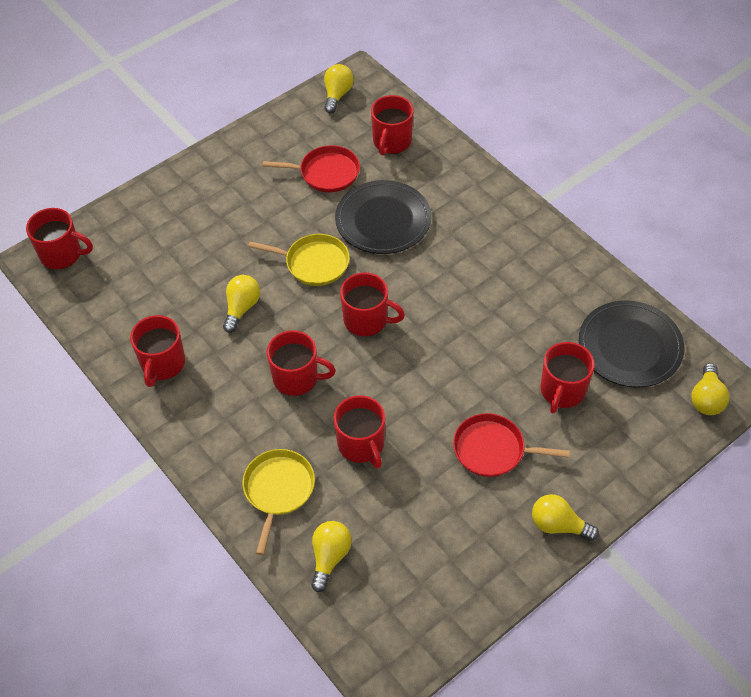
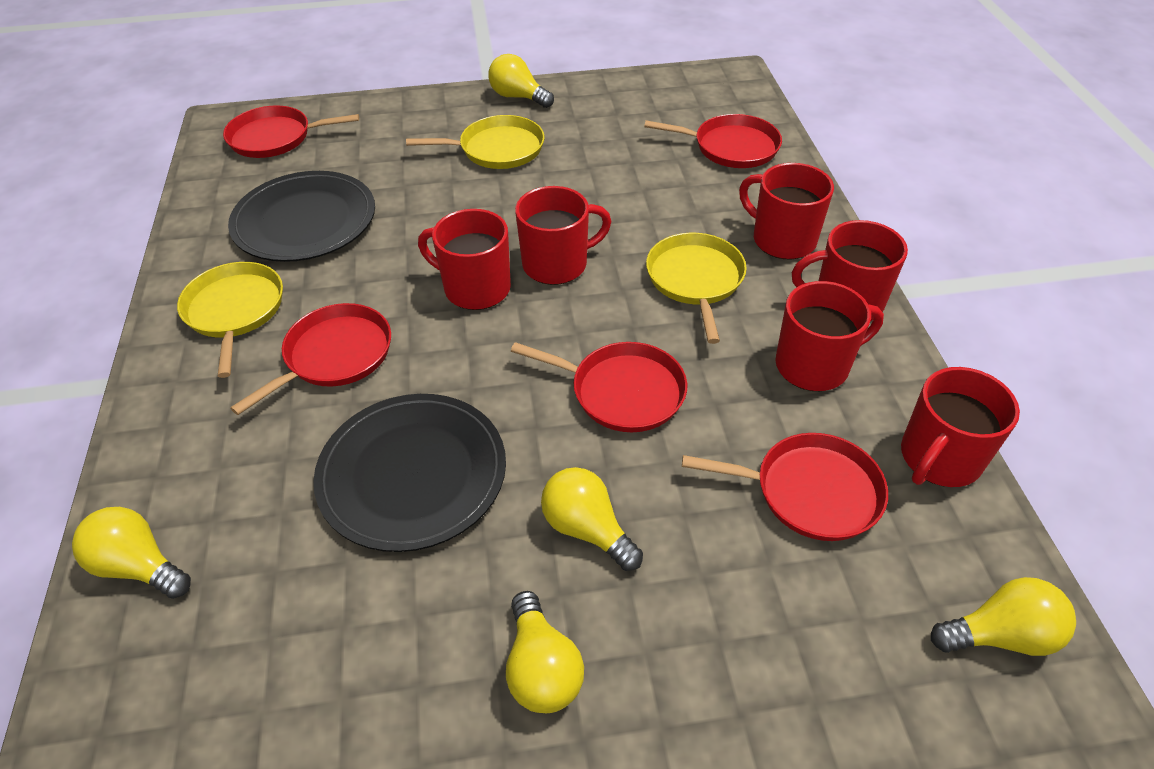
red mug: [26,208,93,269] [130,315,185,387] [267,330,336,396] [333,395,386,469] [340,273,405,336] [371,95,414,156] [541,342,595,413] = 7 -> [418,209,511,310] [515,186,611,285] [739,163,834,260] [775,281,884,391] [792,220,908,321] [901,367,1020,487] = 6
red pan: [263,145,360,192] [453,413,570,477] = 2 -> [223,106,359,158] [230,303,391,415] [511,342,687,432] [644,114,782,168] [682,433,888,541] = 5
yellow pan: [242,449,315,555] [248,234,350,286] = 2 -> [177,262,283,378] [406,115,545,169] [646,233,747,344] = 3

